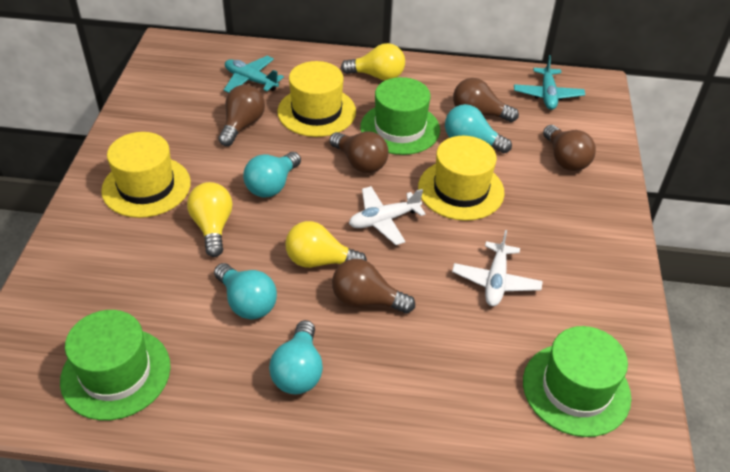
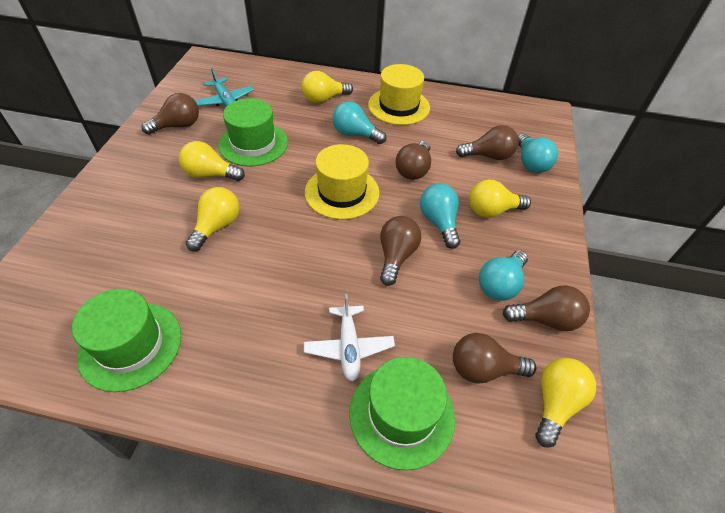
brown light bulb: [218,85,265,146] [330,131,389,173] [332,259,415,313] [453,78,519,122] [543,125,596,171] = 5 -> [141,93,199,135] [380,216,421,286] [396,141,431,180] [453,333,537,384] [456,125,519,160] [503,285,590,331] = 6
turquoise plane: [224,56,284,93] [514,55,585,110] = 2 -> [196,68,253,107] = 1
white plane: [349,186,426,245] [452,230,543,306] = 2 -> [304,294,395,382] = 1
yellow hat: [101,132,191,218] [277,61,356,137] [418,136,504,221] = 3 -> [305,144,379,220] [368,64,430,125] = 2
yellow light bulb: [187,182,232,257] [285,221,367,268] [341,43,405,80] = 3 -> [179,141,245,181] [186,187,239,251] [302,71,353,103] [469,180,531,218] [535,358,596,448] = 5

